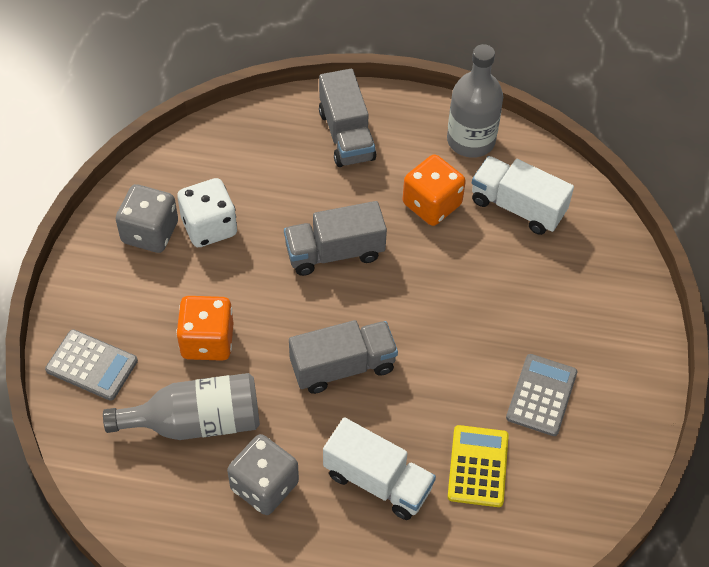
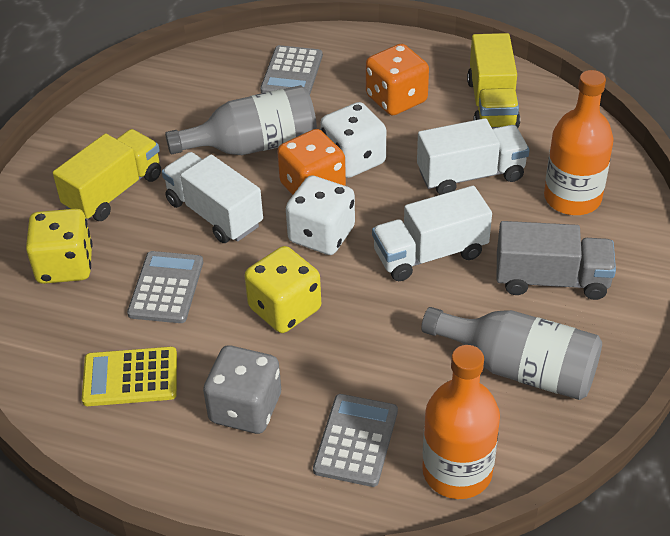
grey calculator: [45,329,138,401] [506,354,577,436] = 2 -> [127,251,203,323] [260,45,323,94] [313,394,398,487] = 3
grey dice: [116,184,178,253] [227,434,299,515] = 2 -> [203,345,281,434] = 1
grey truck: [284,201,387,276] [289,320,398,394] [319,69,376,167] = 3 -> [497,221,616,300] = 1
orange bottle: none = 0 -> [422,345,500,499] [544,70,614,215] = 2
white dice: [177,178,237,247] = 1 -> [286,175,355,255] [320,102,386,178] = 2
white truck: [323,417,436,520] [472,156,574,235] = 2 -> [162,152,263,243] [372,186,492,281] [417,118,529,195] = 3
yellow dice: none = 0 -> [26,209,93,284] [245,246,321,333] = 2
yellow truck: none = 0 -> [53,129,161,221] [467,33,520,128] = 2

